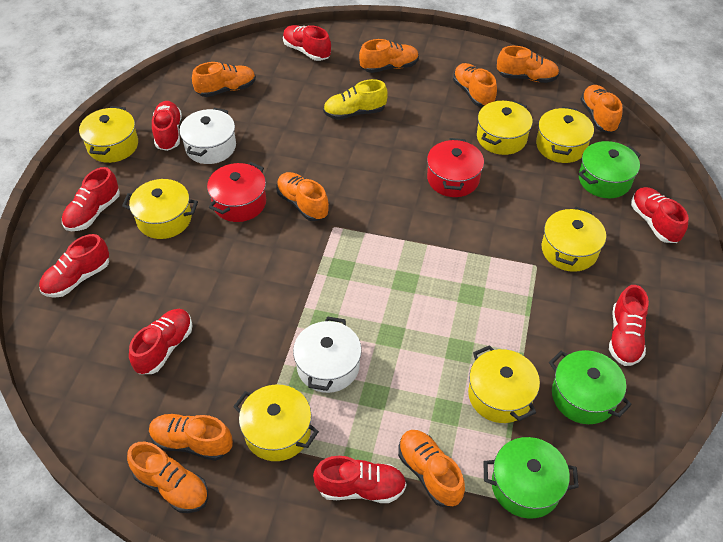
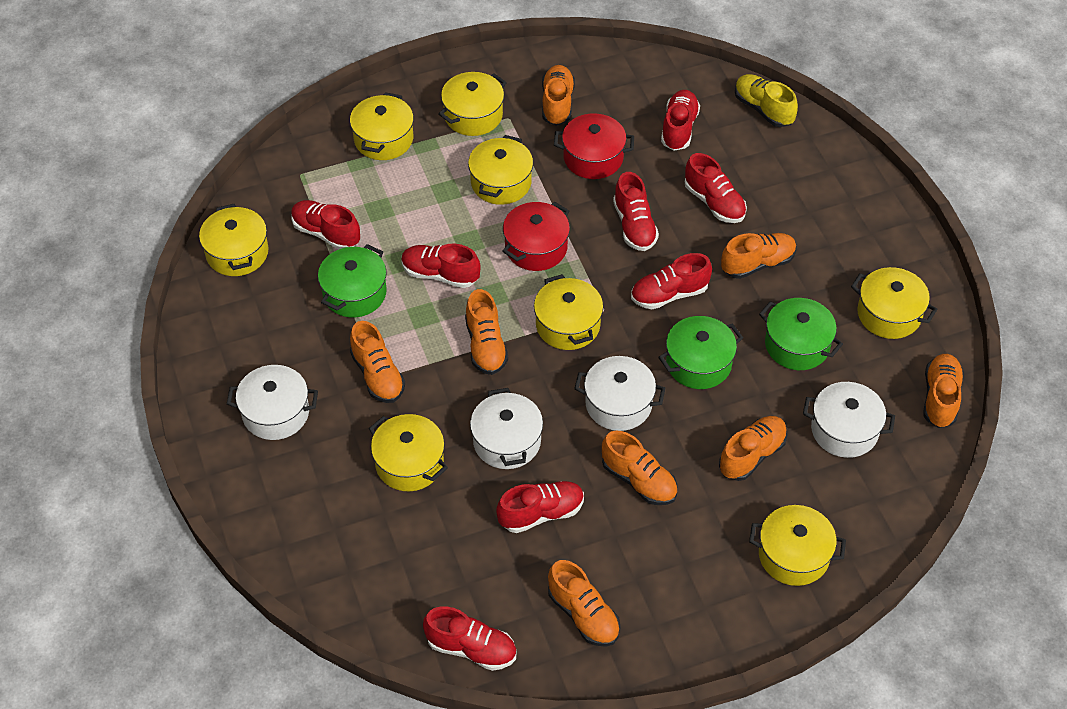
orange shoe: [127,442,208,513] [149,414,233,461] [192,62,256,97] [276,172,329,221] [359,39,419,73] [398,430,465,507] [453,63,497,107] [497,46,559,83] [580,85,622,133] = 9 -> [350,321,405,403] [465,289,508,375] [542,65,575,126] [548,560,620,647] [602,430,677,505] [719,416,787,481] [721,233,797,279] [924,354,964,428] = 8
white pot: [179,108,236,164] [293,316,362,393] = 2 -> [227,365,318,440] [470,388,543,469] [574,356,665,431] [803,382,895,458] = 4
yellow pot: [79,106,138,163] [122,179,198,239] [233,385,319,461] [468,345,540,423] [477,101,533,155] [536,107,594,163] [542,207,606,272] = 7 -> [199,204,269,276] [350,92,414,160] [369,414,448,491] [438,72,507,136] [468,135,533,205] [534,274,603,350] [749,505,846,586] [851,267,937,339] = 8

